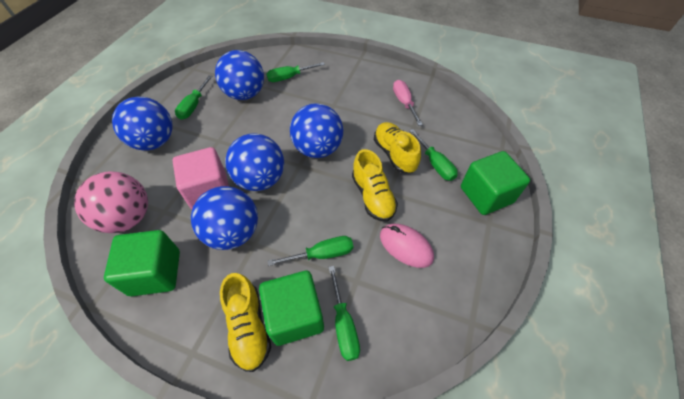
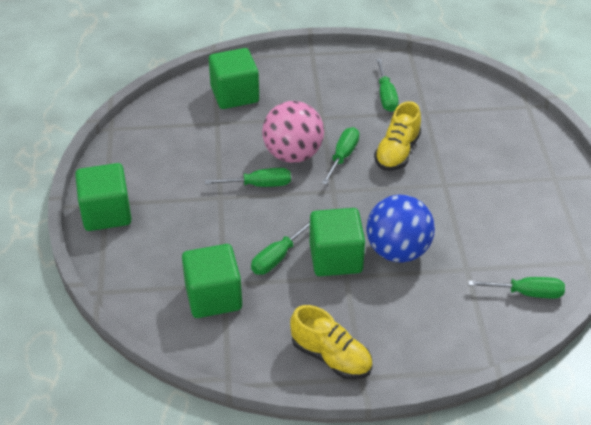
blue ball: [112,97,173,150] [191,186,258,250] [215,50,264,100] [225,133,284,191] [290,103,343,158] = 5 -> [366,195,435,263] = 1
green cube: [104,230,180,296] [259,271,324,346] [461,151,530,215] = 3 -> [75,163,132,231] [182,244,242,318] [209,48,259,109] [310,208,365,276] = 4
pink cube: [172,147,229,209] = 1 -> none = 0
pink mouse: [380,224,434,268] = 1 -> none = 0
pink screwdriver: [393,80,423,126] = 1 -> none = 0
yellow shoe: [220,273,271,372] [352,149,398,222] [374,122,421,173] = 3 -> [290,305,373,380] [374,101,421,171] = 2

